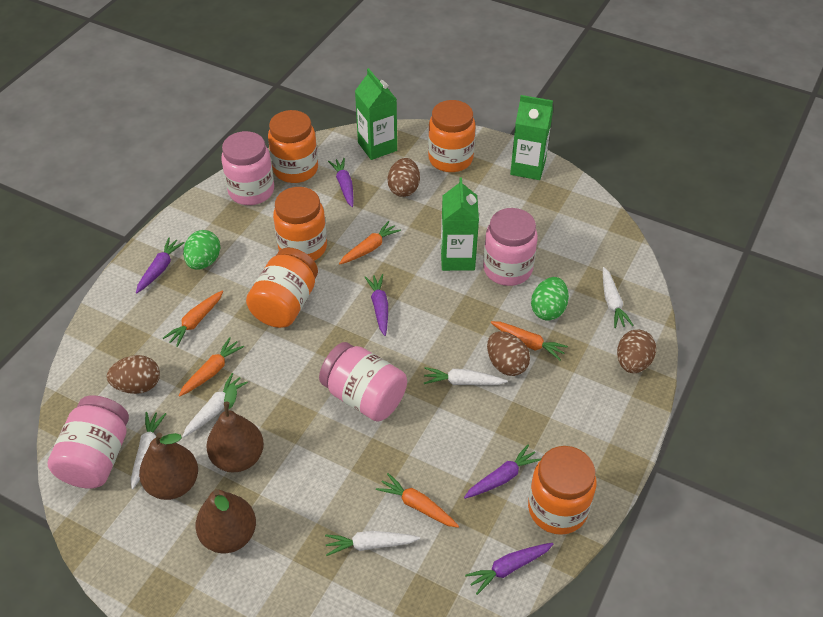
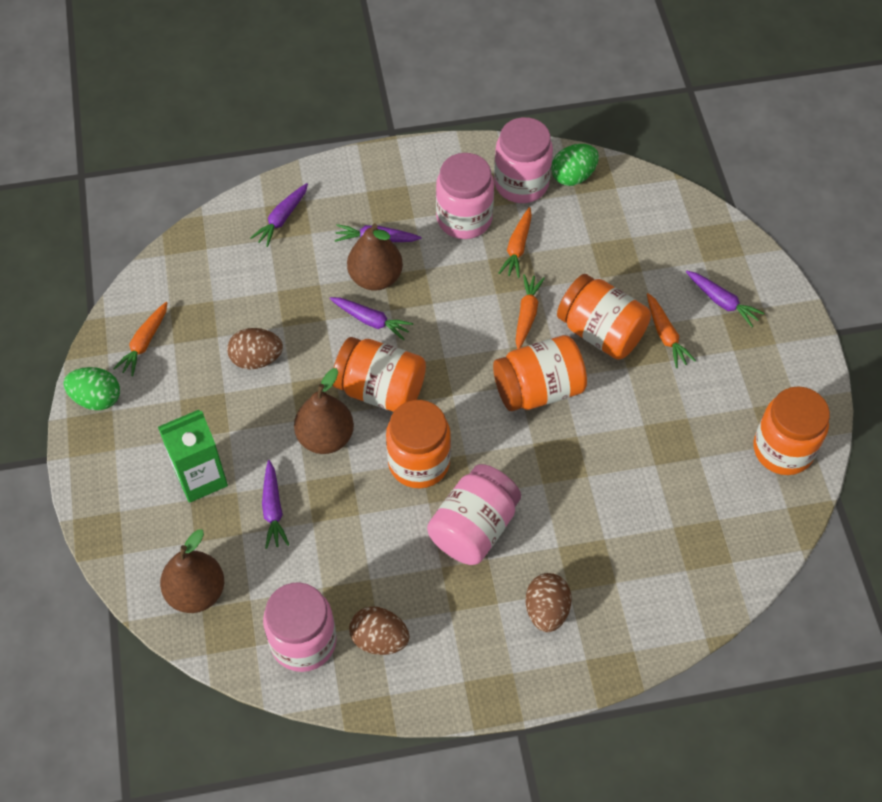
brown egg: [107,355,160,394] [388,158,420,197] [487,331,530,376] [617,329,656,373] = 4 -> [227,328,283,369] [349,606,410,655] [526,573,572,632] = 3
green carton: [355,68,397,160] [441,178,479,271] [510,95,553,180] = 3 -> [158,410,228,503] = 1
orange carrot: [163,290,223,347] [178,337,244,397] [339,221,401,264] [376,473,459,528] [491,321,568,360] = 5 -> [113,302,168,376] [499,207,532,278] [515,274,545,349] [647,293,696,368] = 4
white carrot: [131,412,166,490] [182,373,248,438] [325,531,420,556] [424,367,508,385] [603,267,634,328] = 5 -> none = 0

